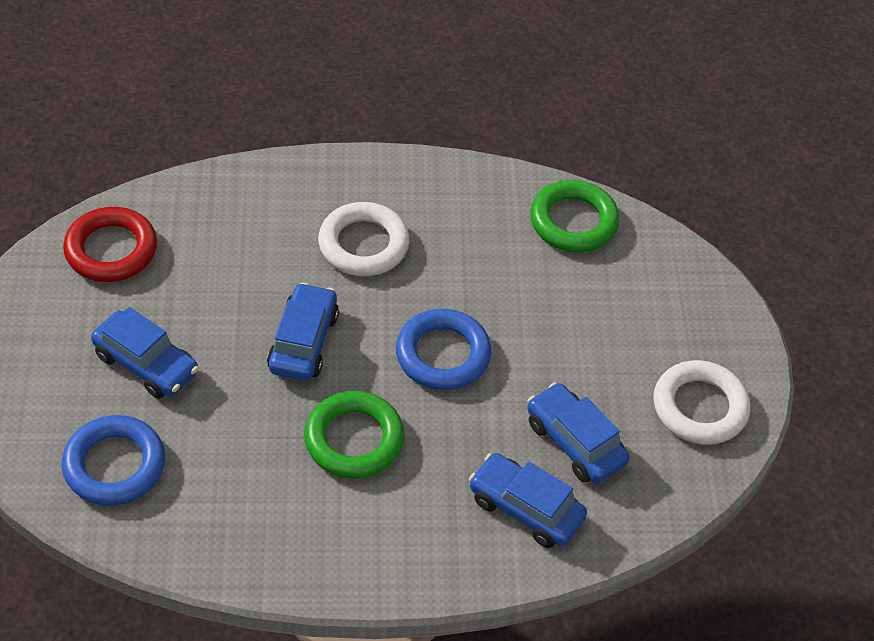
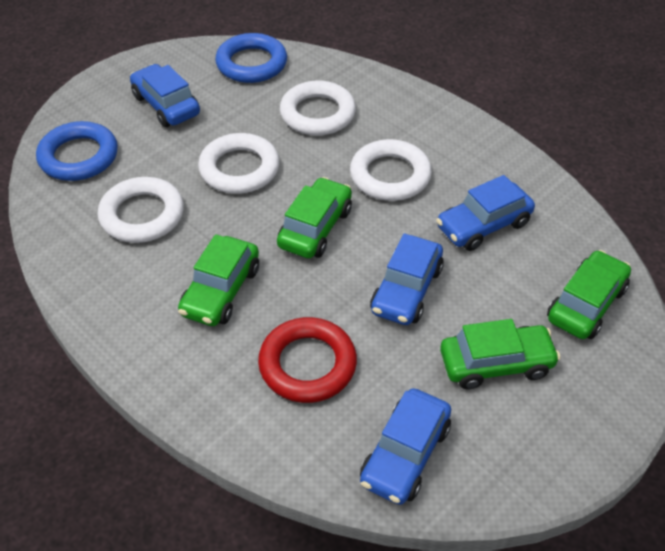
green car: none = 0 -> [178,234,259,326] [277,177,352,258] [440,319,560,390] [547,250,631,339] = 4
green ring: [304,391,405,479] [530,180,620,252] = 2 -> none = 0
white ring: [318,202,410,276] [653,360,750,445] = 2 -> [98,177,184,243] [198,133,280,194] [280,81,356,135] [350,139,432,201] = 4

